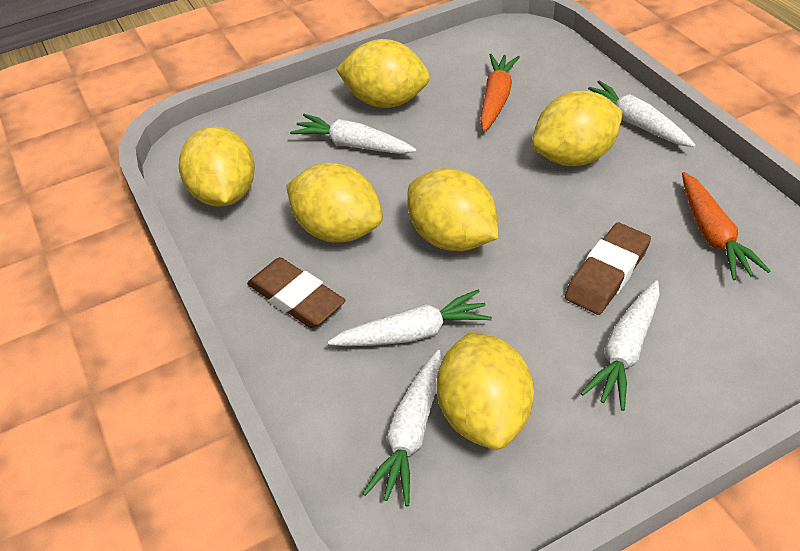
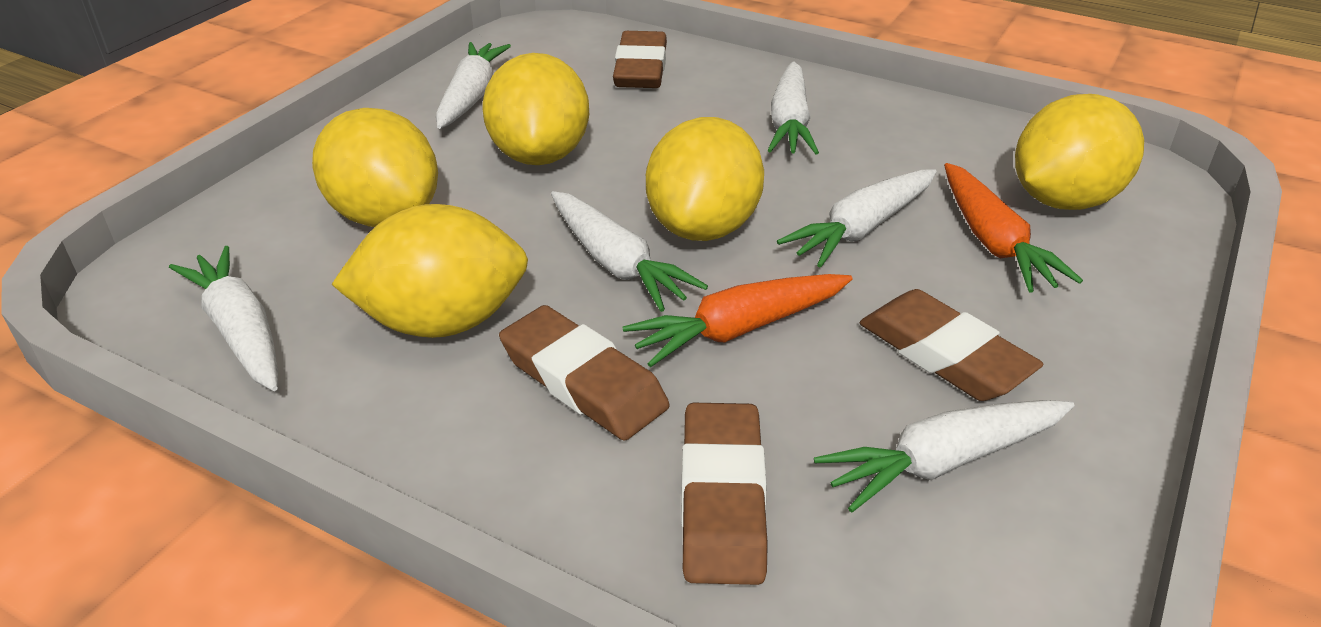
brown eraser: [247,257,346,328] [565,223,651,315] = 2 -> [499,305,669,441] [613,31,667,88] [681,403,768,585] [860,289,1044,401] = 4
white carrot: [290,114,417,154] [328,289,492,346] [363,350,441,506] [581,280,660,411] [588,80,696,147] = 5 -> [169,246,278,391] [436,42,511,129] [551,191,708,312] [768,61,819,154] [777,169,936,268] [814,400,1074,513] = 6
yellow lemon: [179,127,255,207] [286,163,383,243] [336,39,430,108] [407,168,498,251] [436,332,534,450] [532,91,623,166] = 6 -> [312,108,438,227] [331,204,528,338] [482,53,589,165] [646,117,764,241] [1015,94,1144,210] = 5

